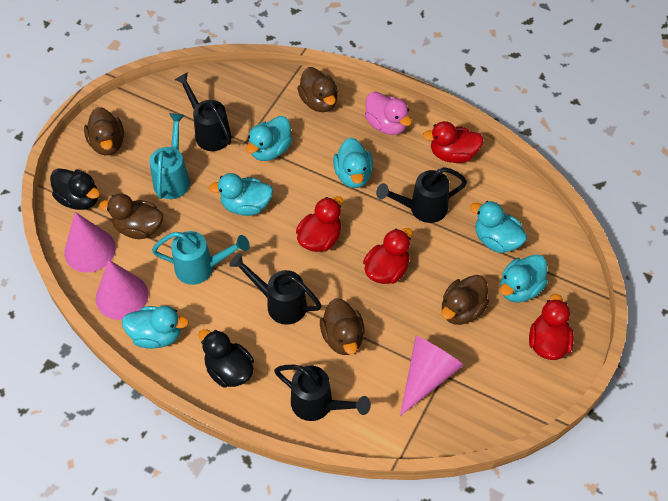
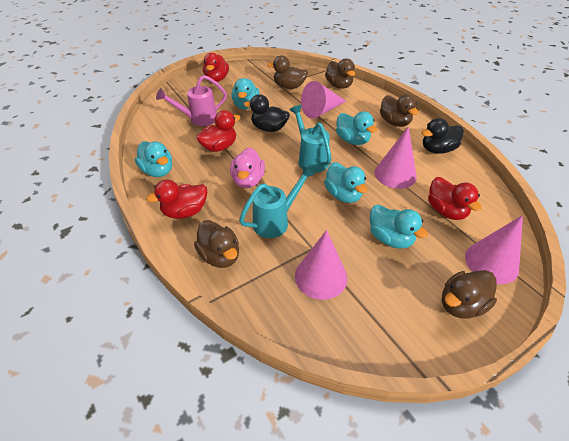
black watering can: [174,72,231,151] [229,253,322,325] [274,365,371,421] [376,167,467,223] = 4 -> none = 0
pink cone: [64,212,116,273] [96,260,148,320] [400,336,464,416] = 3 -> [295,230,347,300] [301,81,346,119] [375,127,417,189] [465,215,523,284] = 4
pink watering can: none = 0 -> [156,75,227,126] = 1
turquoise duck: [122,306,189,349] [209,173,273,216] [246,116,292,161] [333,137,373,188] [470,201,527,253] [500,254,548,303] = 6 -> [135,141,172,177] [232,78,260,109] [324,162,367,203] [336,111,377,145] [370,205,428,248] = 5

